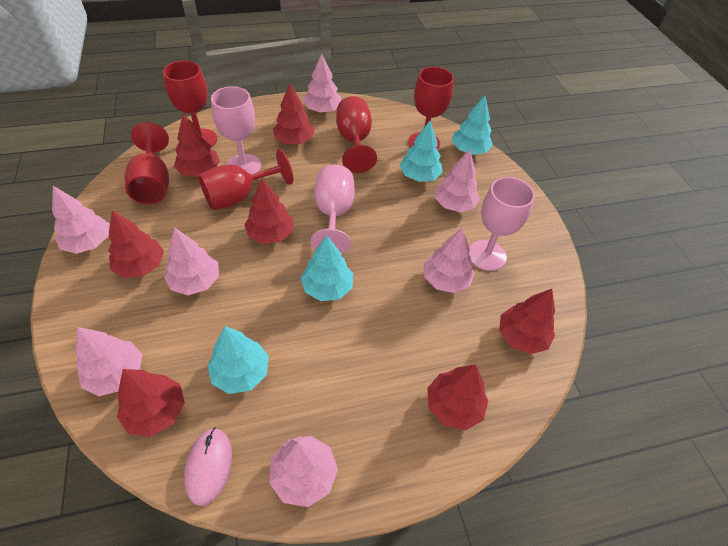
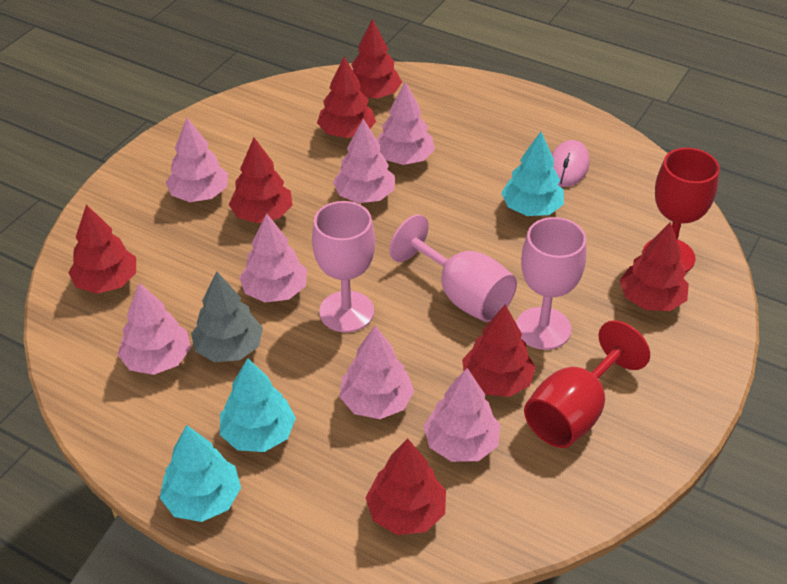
grey tree: none = 0 -> [191,271,263,362] = 1
red goblet: [124,122,169,204] [163,60,217,147] [198,149,293,210] [336,96,377,173] [408,67,454,150] = 5 -> [524,320,650,448] [642,148,720,273] = 2
turquoise tree: [207,326,269,394] [301,235,353,301] [400,121,443,182] [452,95,493,155] = 4 -> [160,425,241,522] [220,358,296,452] [501,132,564,216] = 3

